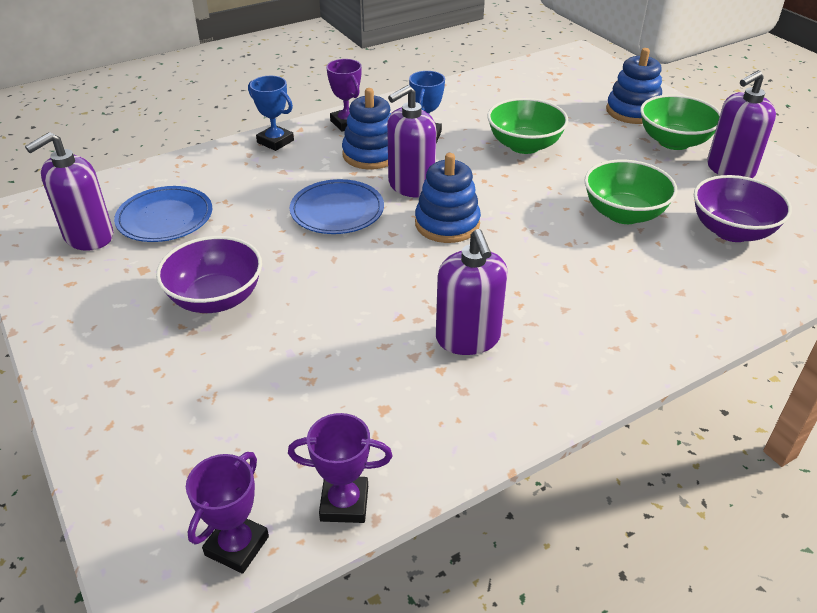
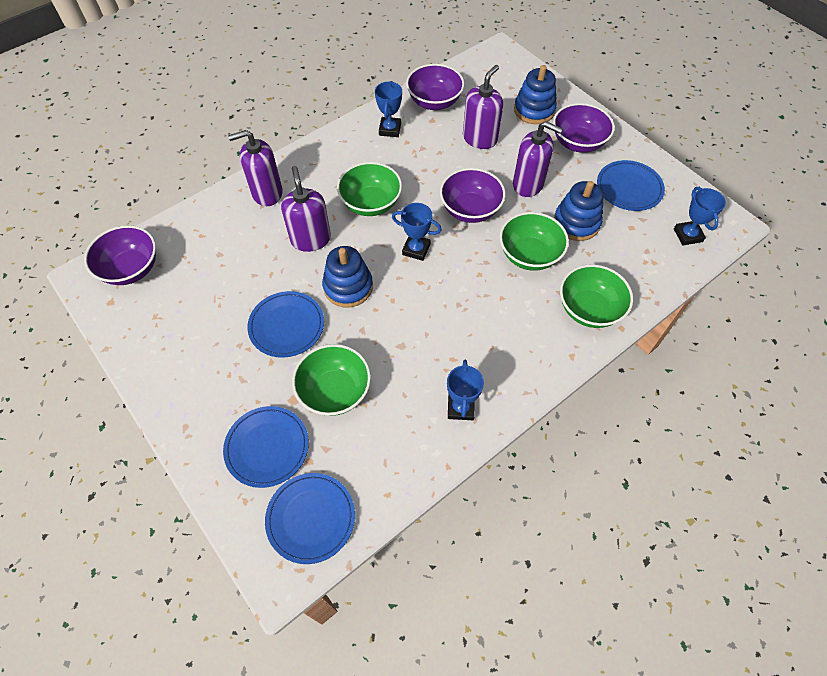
blue plate: [114,186,212,242] [290,179,384,234] = 2 -> [223,406,309,488] [247,291,324,358] [265,473,355,564] [597,160,665,211] = 4
blue trophy: [248,76,294,151] [409,71,445,143] = 2 -> [375,81,402,137] [392,203,442,261] [447,360,484,420] [674,187,726,246] = 4
green bowl: [487,98,568,154] [584,160,678,224] [640,95,721,150] = 3 -> [292,344,371,416] [337,162,402,216] [500,212,569,271] [560,264,633,328] = 4
purple bowl: [156,236,262,313] [694,175,792,242] = 2 -> [84,225,156,285] [406,64,464,110] [440,168,506,223] [553,103,615,153] = 4
purple trophy: [186,452,269,574] [288,413,393,523] [326,59,362,132] = 3 -> none = 0

